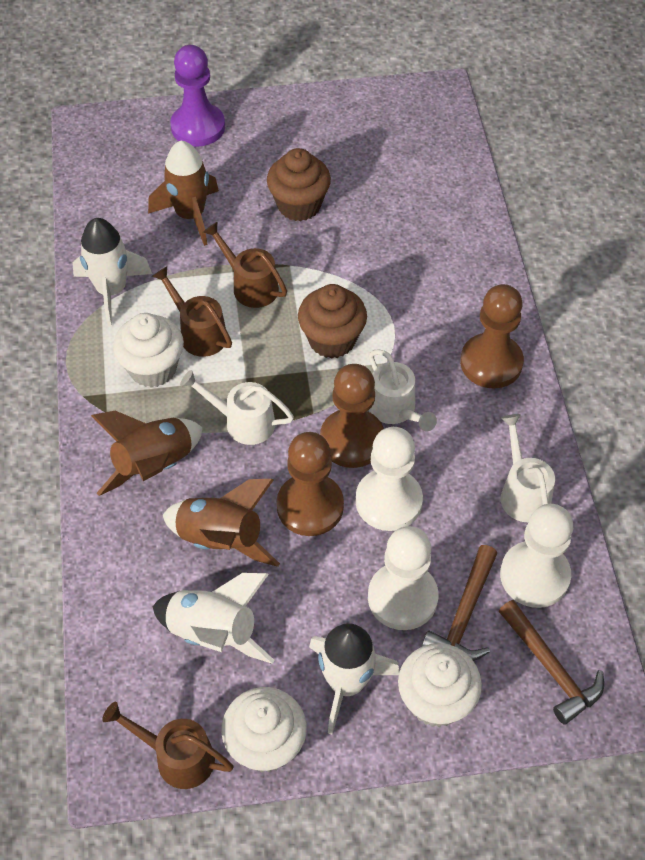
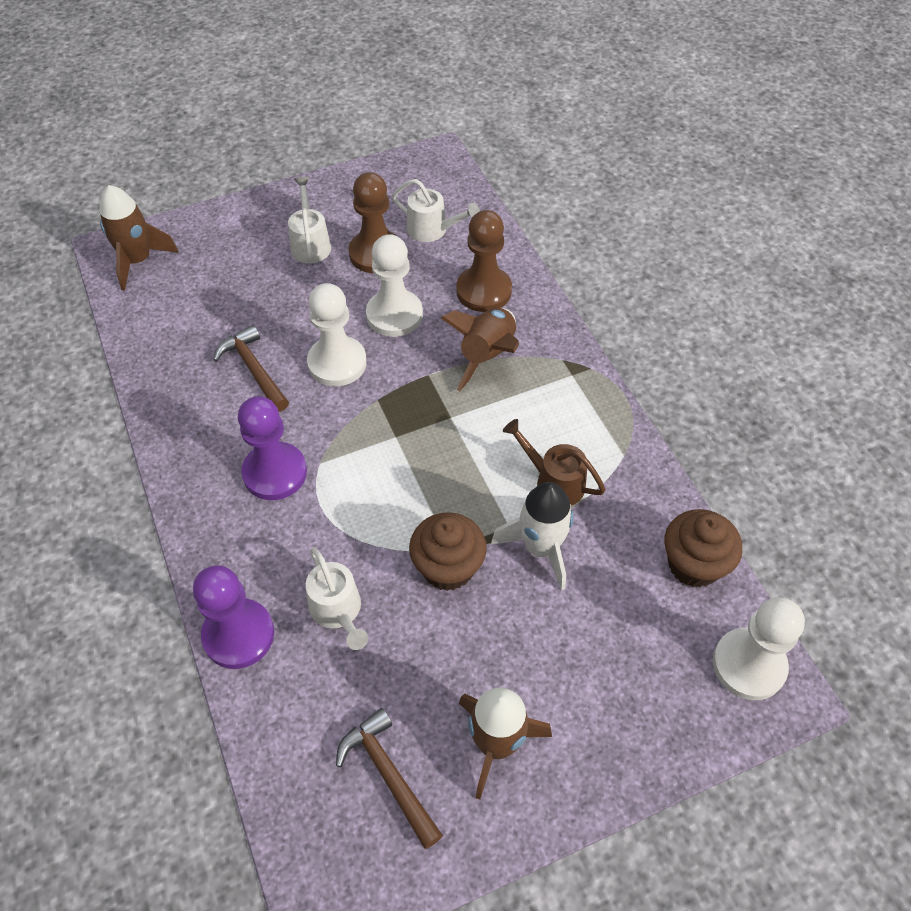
brown pawn: [277,432,344,536] [320,364,384,468] [460,284,524,388] = 3 -> [349,172,398,273] [456,210,512,312] = 2
brown watering can: [102,702,233,789] [152,266,232,357] [203,222,287,308] = 3 -> [503,419,605,505] = 1
purple pawn: [170,45,225,147] = 1 -> [193,565,274,669] [238,396,307,500] = 2
white cupcake: [113,313,184,388] [221,687,307,772] [398,643,482,727] = 3 -> none = 0
white rocket: [72,218,152,326] [152,573,275,664] [309,623,400,735] = 3 -> [491,482,574,591] = 1

